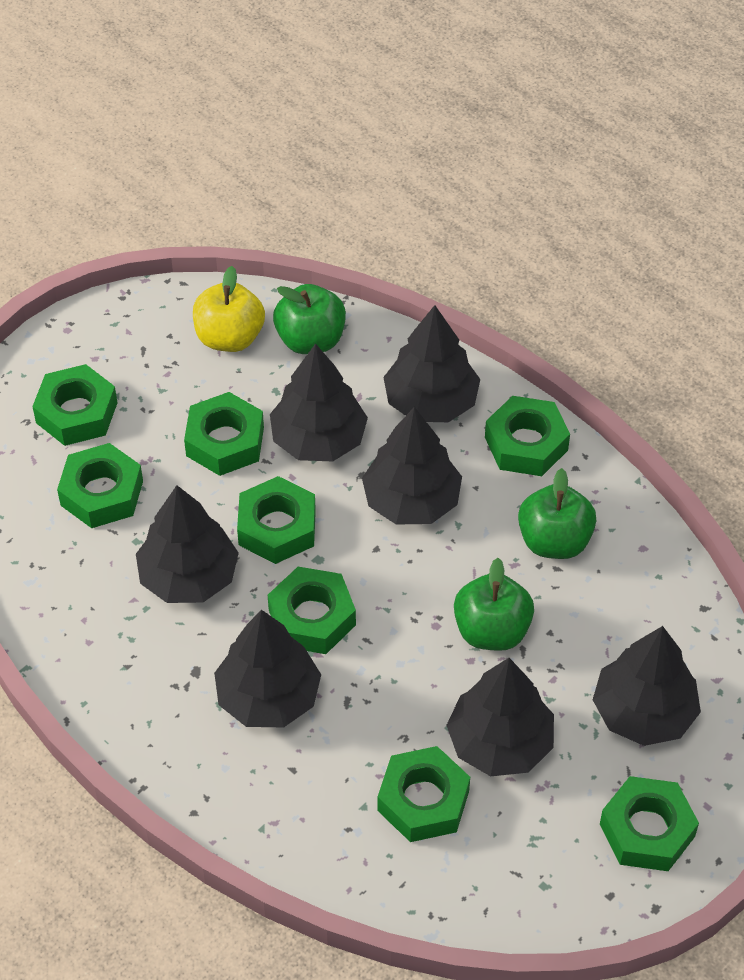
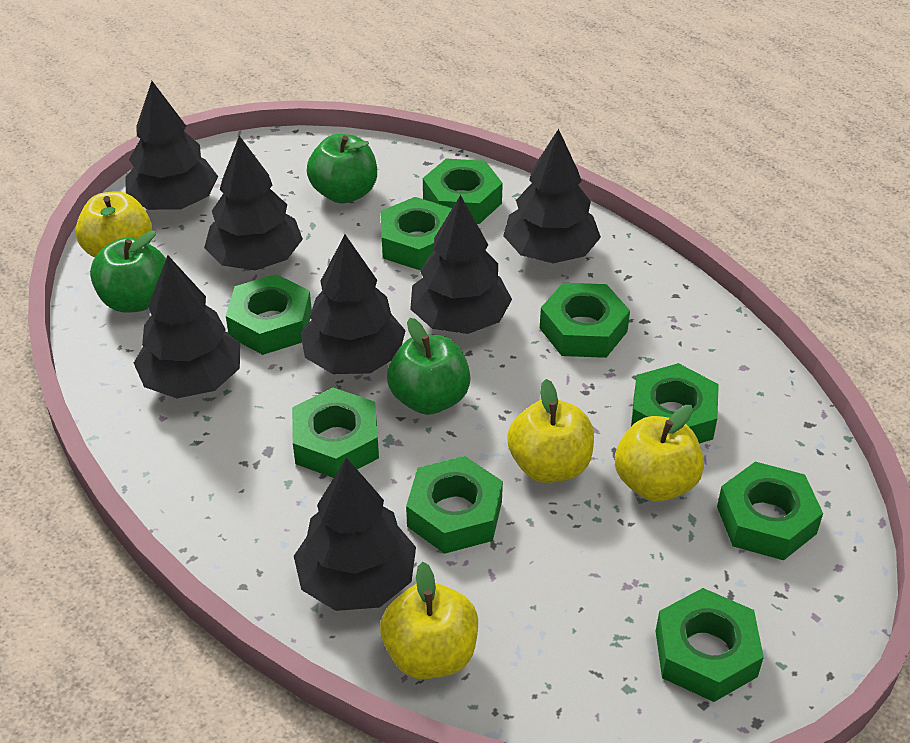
green nut: [32,364,117,446] [57,443,143,528] [184,392,264,476] [237,476,316,564] [268,567,356,654] [377,746,470,842] [485,396,570,476] [600,776,699,871] = 8 -> [226,274,312,355] [292,388,379,478] [380,197,452,270] [406,456,503,554] [423,159,503,224] [540,283,630,358] [631,363,719,444] [656,588,764,702] [717,462,823,560] = 9
yellow apple: [193,266,265,352] = 1 -> [75,191,152,257] [380,562,478,679] [507,379,594,483] [615,405,704,502] = 4

